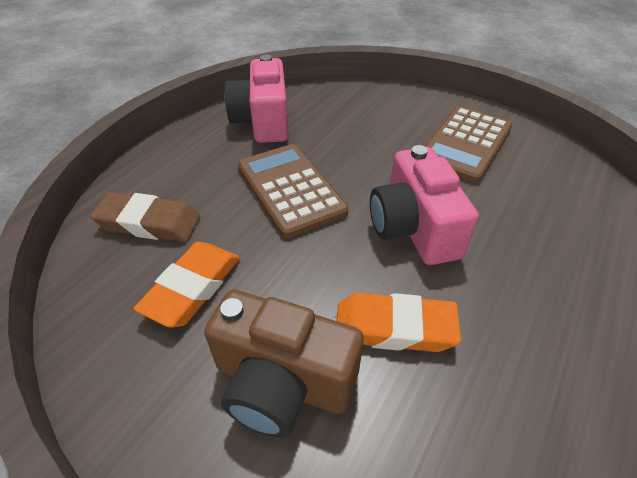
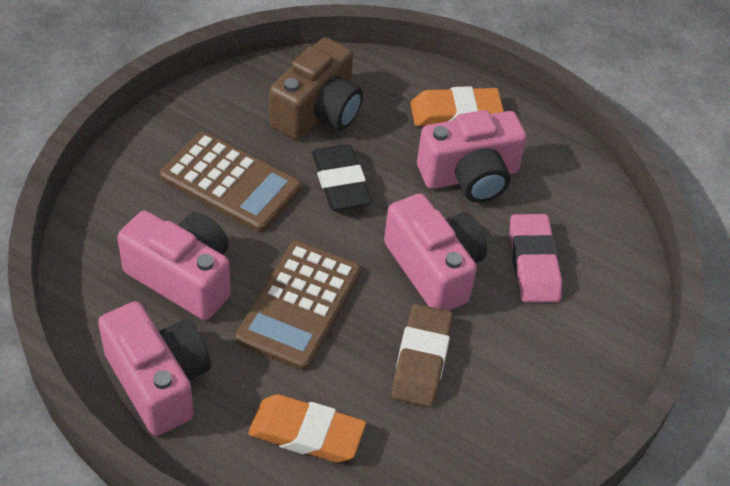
black eraser: none = 0 -> [312,144,371,211] = 1
pink camera: [224,55,289,143] [370,145,479,265] = 2 -> [98,301,211,436] [117,211,231,320] [384,193,487,311] [417,110,527,203] = 4
pink eraser: none = 0 -> [510,214,562,303] = 1

